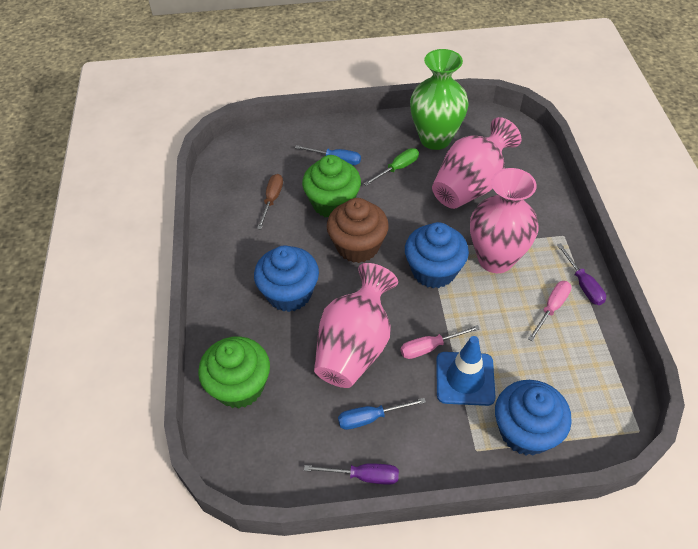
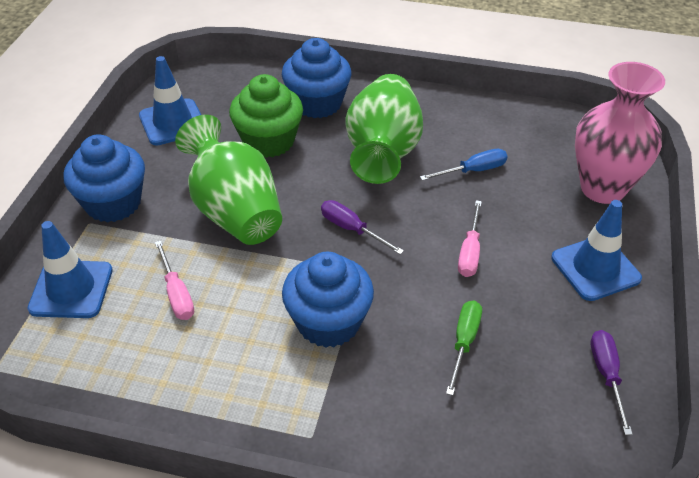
blue screwdriver: [295,145,361,165] [338,398,426,430] = 2 -> [420,149,508,181] = 1
blue traffic cone: [436,336,496,406] = 1 -> [27,221,113,318] [139,56,201,146] [551,200,642,301] = 3
brown cupcake: [327,198,389,263] = 1 -> none = 0
brown screwdriver: [257,174,283,229] = 1 -> none = 0
green cupcake: [198,336,270,409] [302,155,361,218] = 2 -> [229,74,303,158] = 1
green vase: [410,49,469,150] = 1 -> [175,115,282,245] [345,74,423,184] = 2
pink vase: [314,263,398,388] [432,117,521,209] [470,168,538,273] = 3 -> [575,62,665,204] = 1

